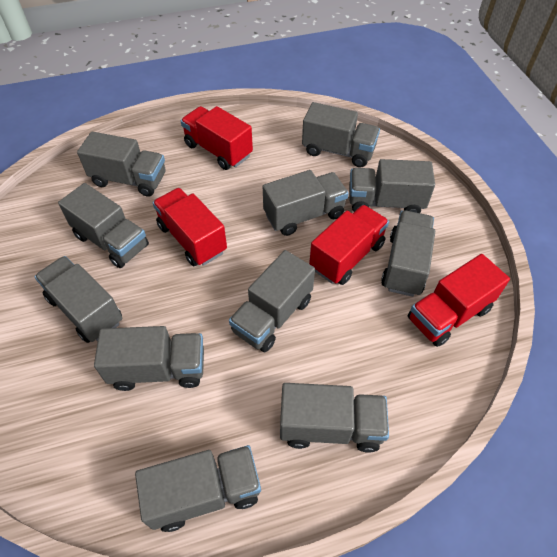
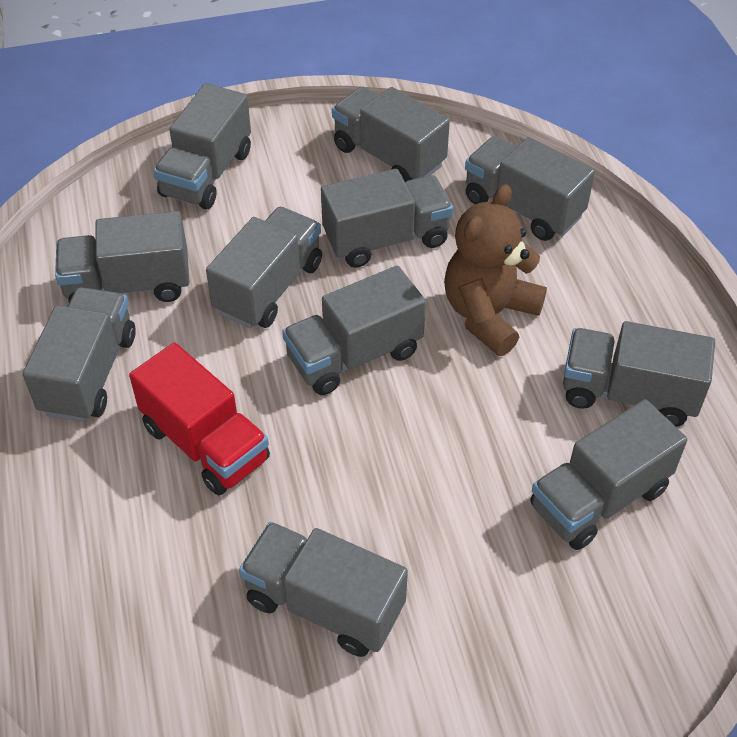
brown teddy bear: none = 0 -> [444,184,547,356] = 1
red truck: [153,188,227,266] [181,106,253,170] [309,205,389,285] [408,254,510,347] = 4 -> [129,343,270,496] = 1

